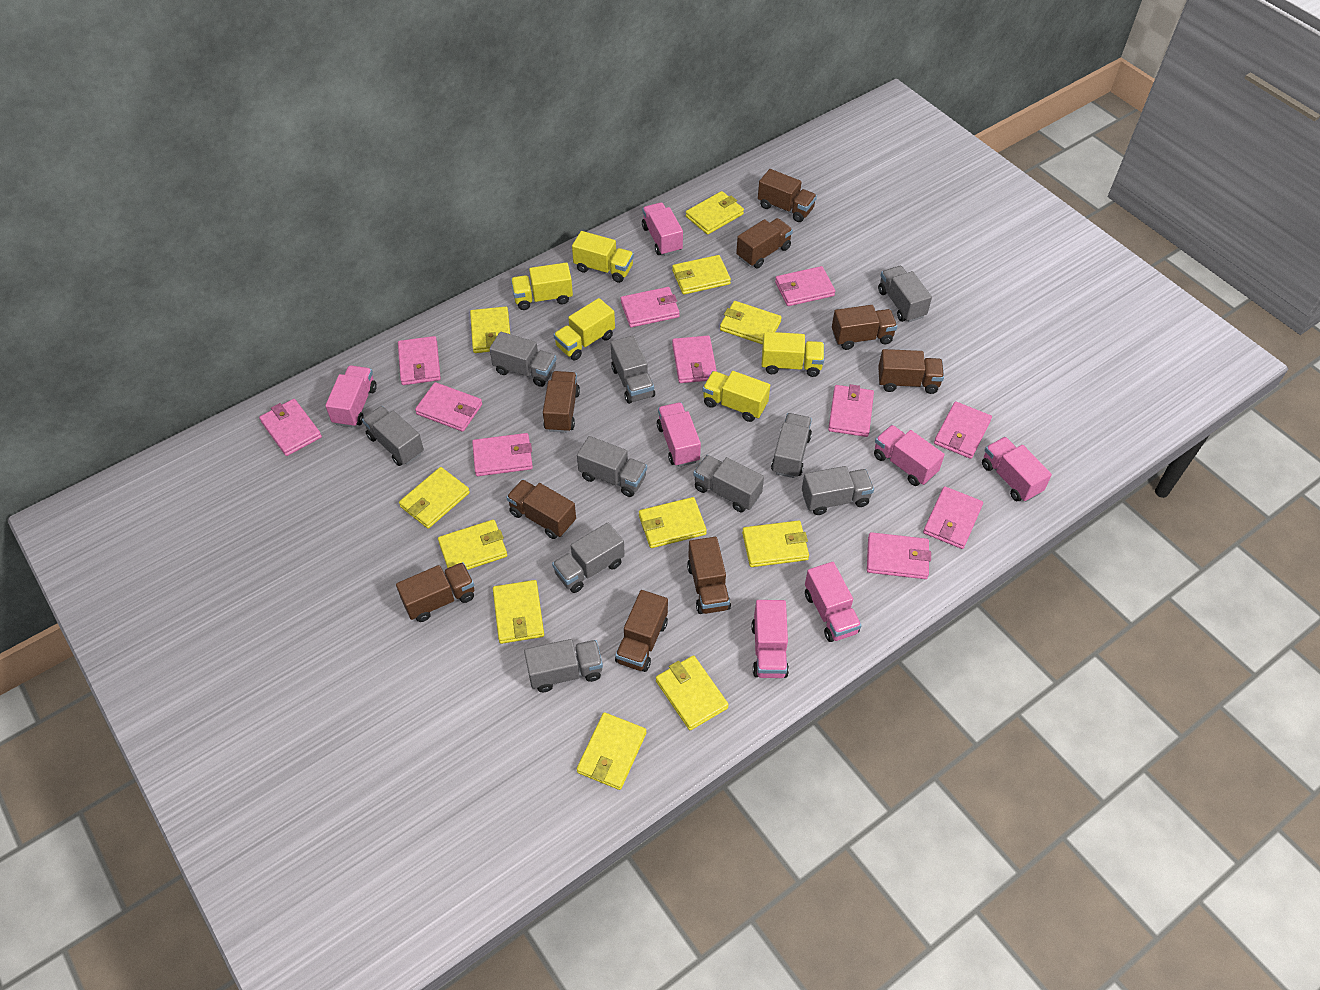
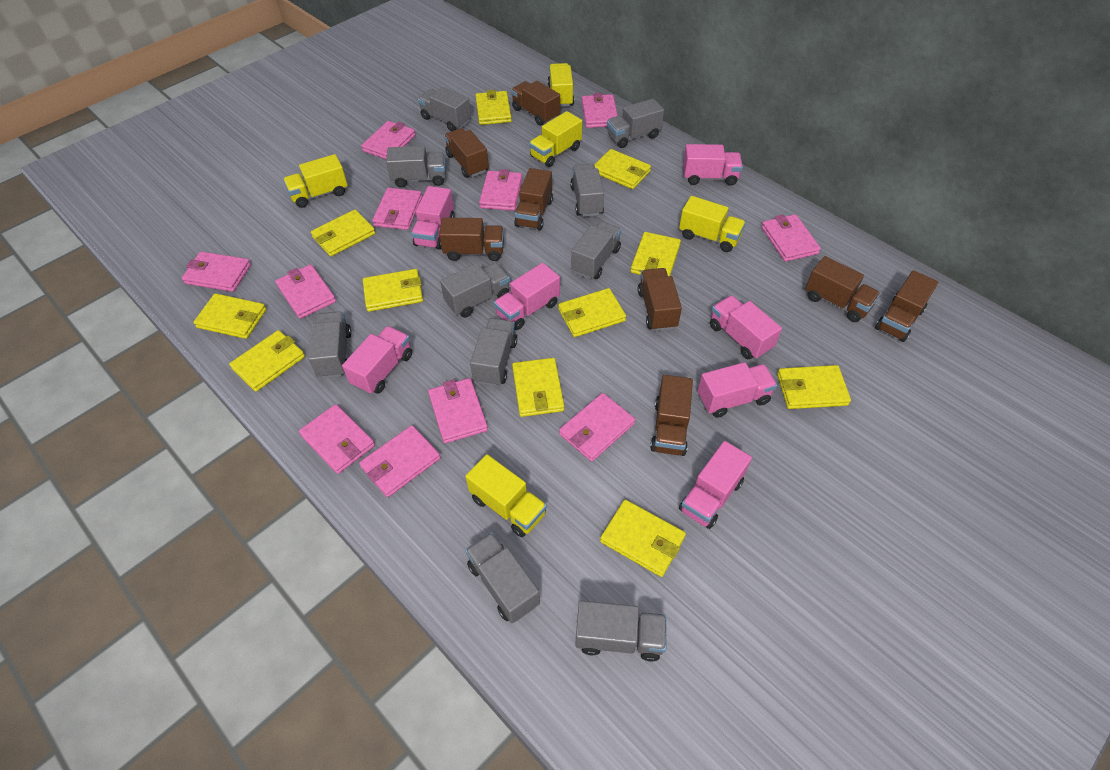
brown truck: [396,562,474,622] [507,479,576,539] [543,371,580,433] [615,590,668,672] [687,537,731,614] [736,218,793,268] [758,169,817,222] [832,305,897,350] [878,349,944,394] = 9 -> [439,218,504,261] [444,128,489,178] [511,81,560,126] [514,168,553,230] [638,268,682,331] [650,375,693,456] [805,256,881,322] [875,270,939,342] = 8

